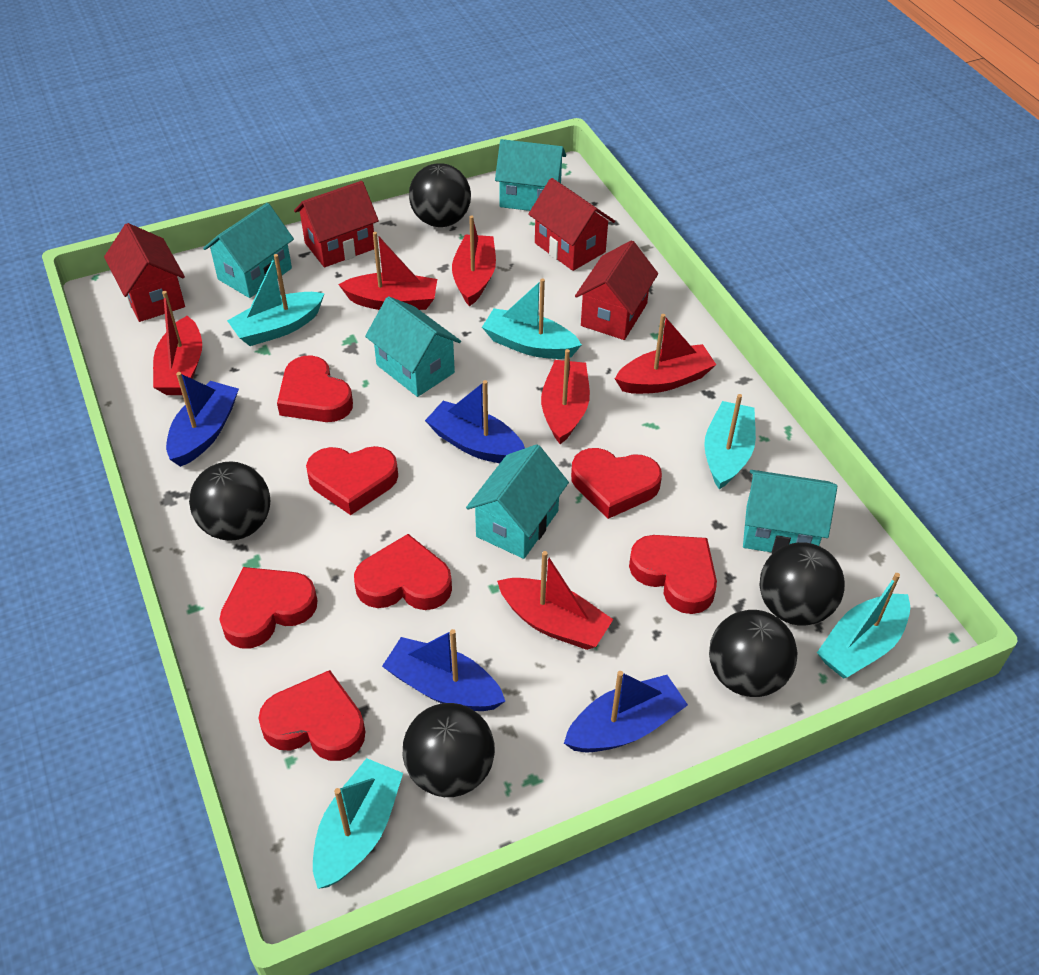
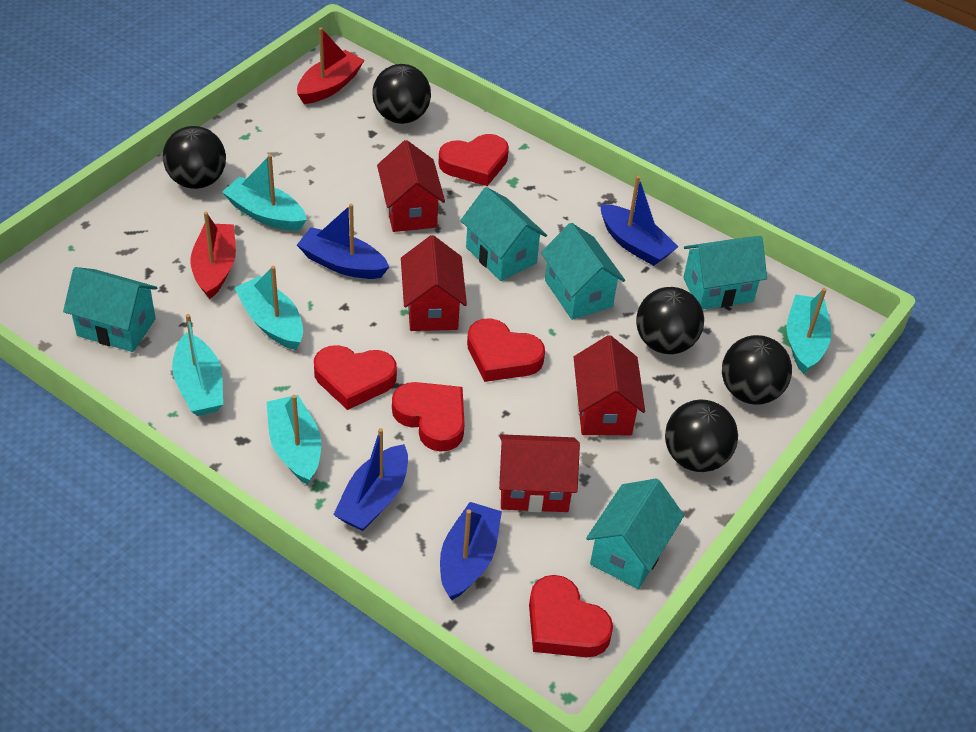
red boat: [153,291,202,395] [338,232,437,310] [452,215,496,306] [497,551,613,650] [541,349,590,444] [615,314,716,394] = 6 -> [191,212,236,299] [297,27,364,104] = 2
red heart: [219,567,317,648] [258,670,365,761] [277,355,353,422] [306,446,398,515] [354,534,452,610] [571,448,662,519] [629,535,717,614] = 7 -> [314,345,397,410] [392,382,465,452] [438,134,509,186] [467,318,545,382] [529,575,613,657] = 5

